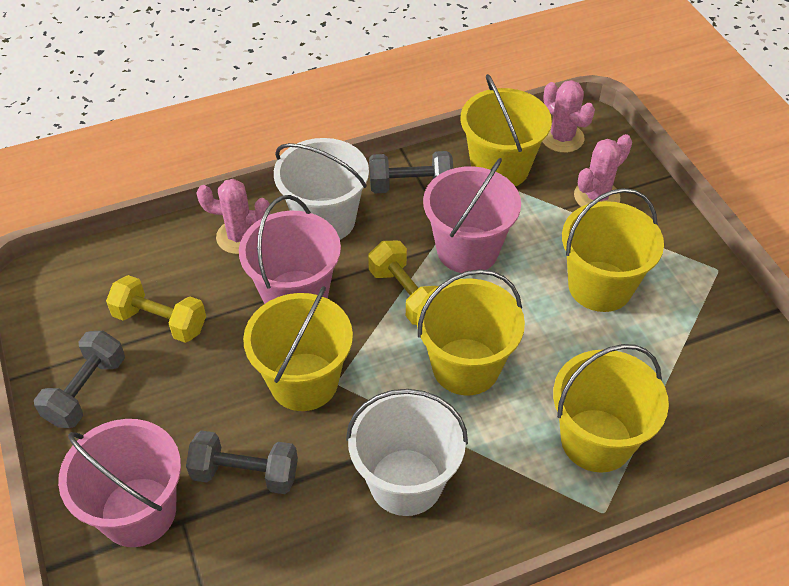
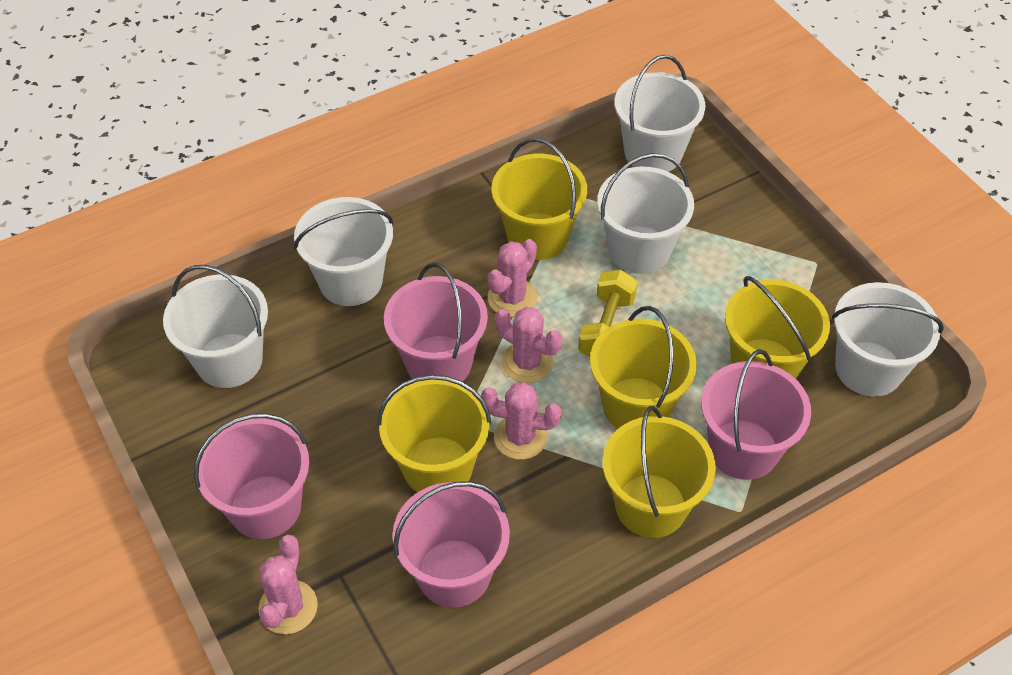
grey dumbbell: [34,331,125,428] [186,430,298,494] [369,151,453,193] = 3 -> none = 0
pink bucket: [58,419,181,547] [239,195,341,304] [423,158,521,273] = 3 -> [194,413,309,539] [384,262,488,381] [392,481,510,608] [701,349,811,480] = 4
pink cactus: [197,179,270,254] [542,80,595,153] [574,134,632,207] = 3 -> [258,535,318,634] [481,382,561,460] [488,239,537,317] [495,307,562,383] = 4
white bucket: [274,138,369,240] [346,389,468,516] = 2 -> [163,265,268,388] [294,197,393,306] [597,153,694,274] [614,55,706,172] [832,282,944,397] = 5
yellow dumbbell: [106,275,206,343] [368,241,438,325] = 2 -> [578,270,638,357] = 1

